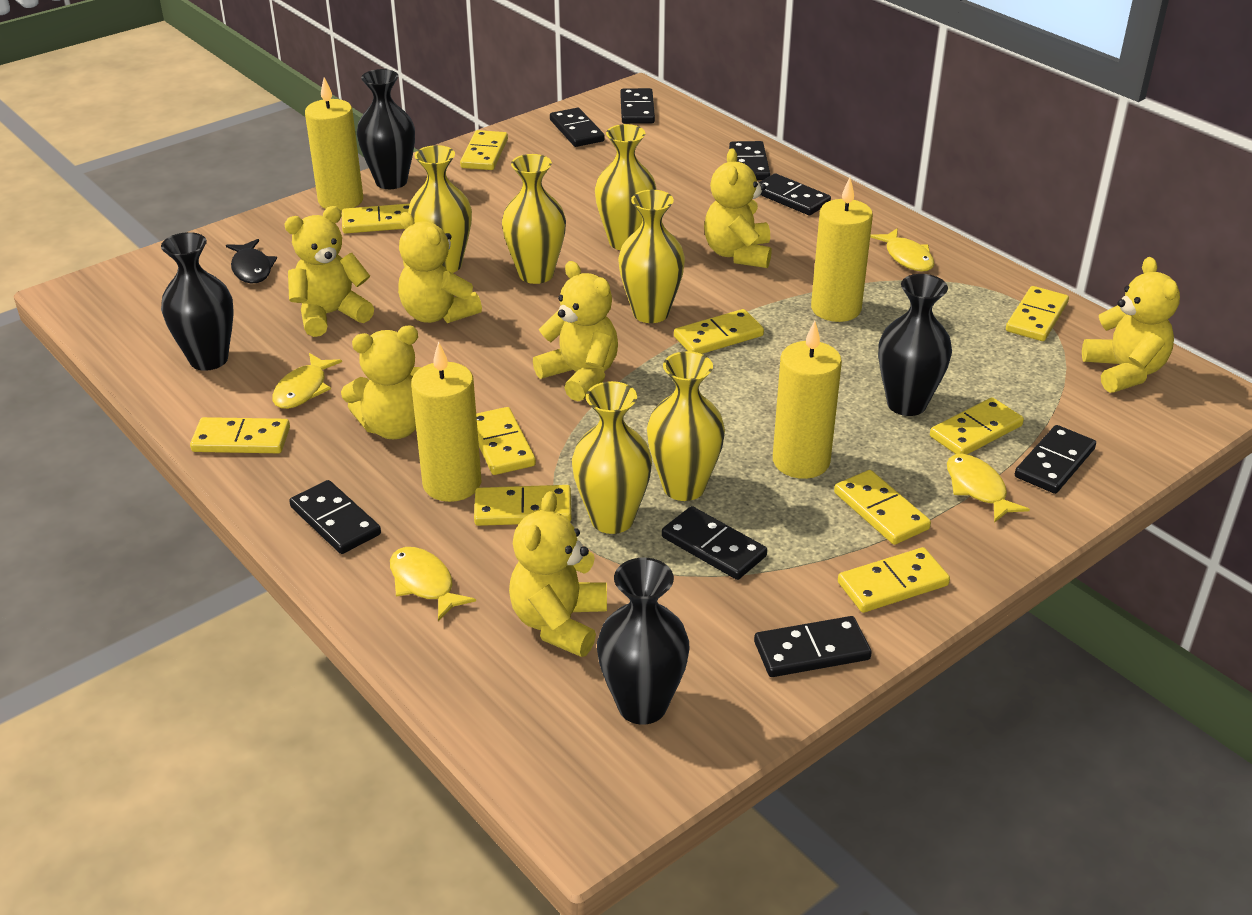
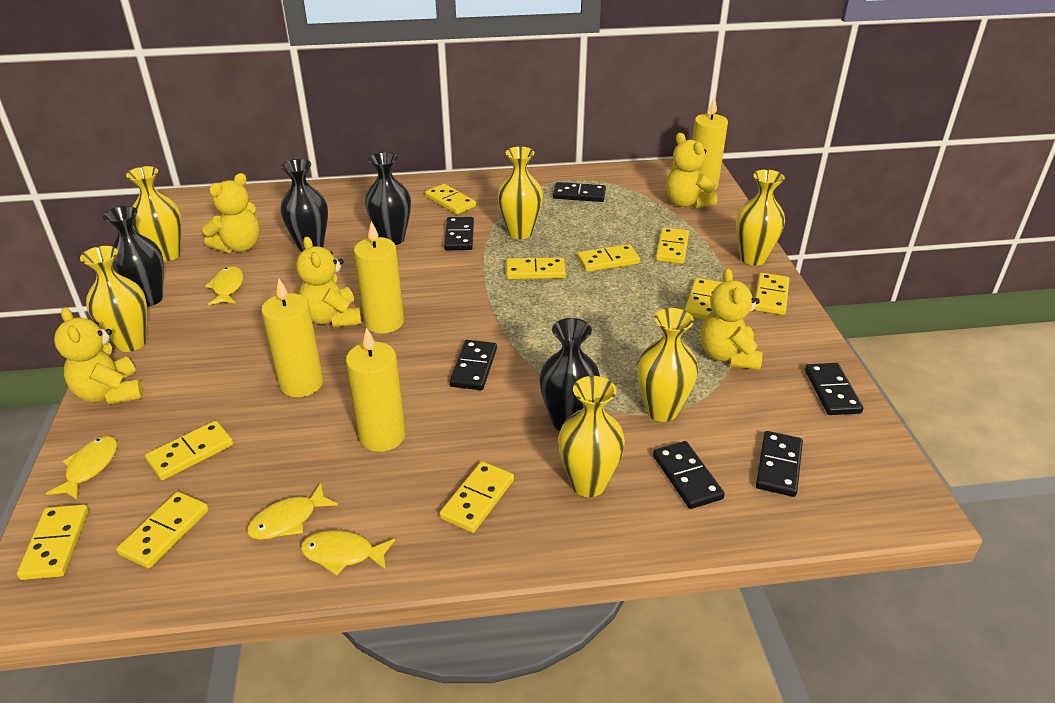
black domino: [289,480,381,554] [550,108,605,147] [620,88,655,124] [662,506,767,580] [729,141,770,180] [754,616,872,677] [759,173,831,215] [1015,425,1096,494] = 8 -> [444,217,474,250] [450,340,497,390] [553,182,606,202] [653,441,725,509] [756,431,803,497] [805,363,863,415] = 6
black fish: [226,239,277,283] = 1 -> none = 0
yellow teddy bear: [284,206,374,337] [341,325,422,439] [398,212,482,323] [509,491,607,657] [533,261,618,401] [704,149,772,268] [1082,257,1180,393] = 7 -> [54,307,143,404] [203,173,260,253] [296,237,362,327] [666,133,717,209] [701,269,763,370] = 5

